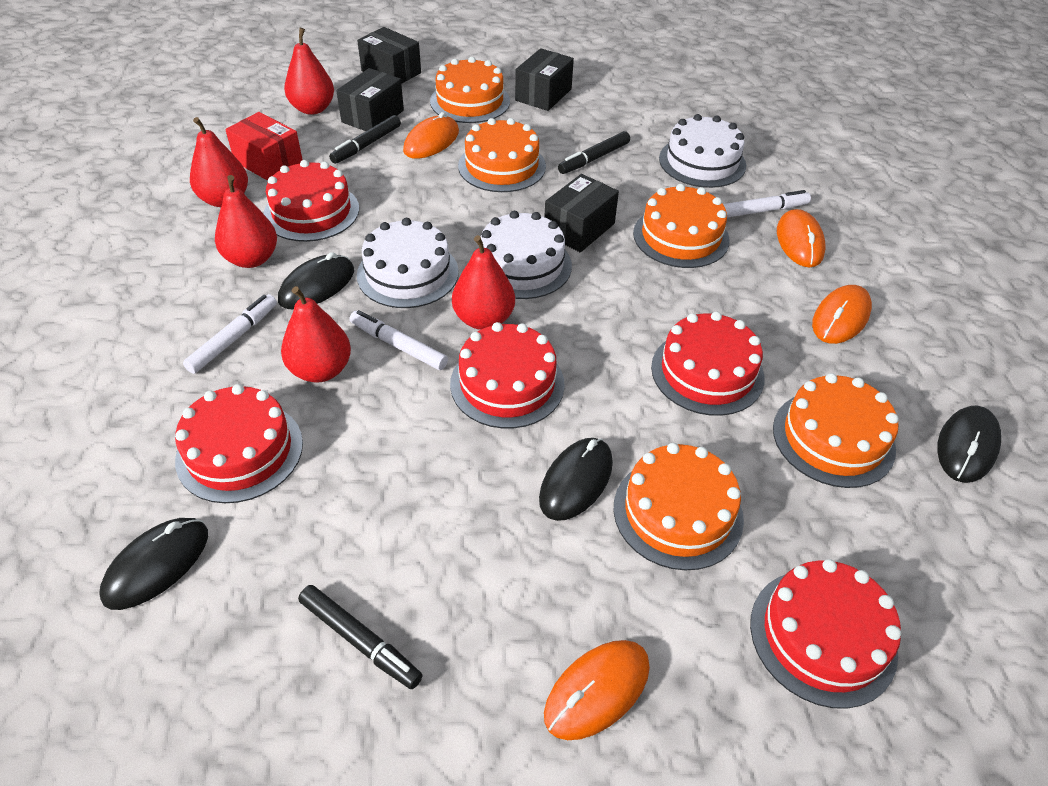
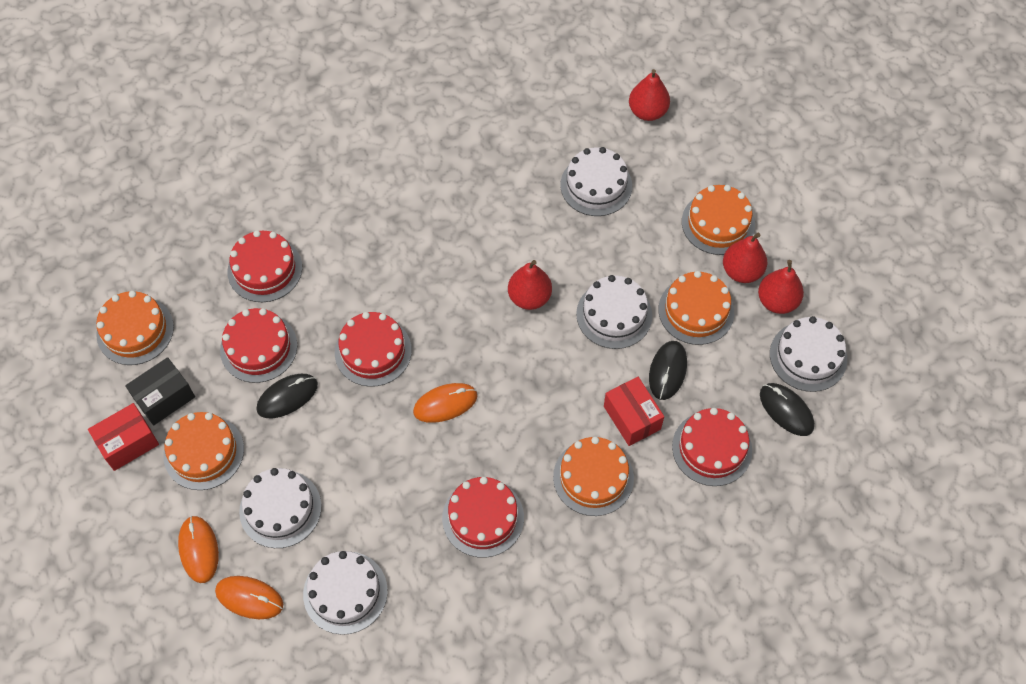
black box: [336,68,404,131] [357,27,421,84] [515,48,574,111] [544,174,619,252] = 4 -> [125,357,195,425] = 1
black marker: [298,585,423,689] [329,115,401,164] [558,131,630,174] = 3 -> none = 0
black mouse: [99,518,208,610] [278,252,354,310] [539,438,613,521] [937,406,1001,483] = 4 -> [256,374,318,418] [649,341,687,400] [760,383,814,436] = 3
orange mouse: [403,112,459,159] [544,640,650,740] [777,209,826,267] [812,285,872,344] = 4 -> [178,516,219,583] [215,576,283,619] [413,383,477,423] = 3
red box: [225,112,303,181] = 1 -> [88,403,159,471] [604,377,664,446] = 2
red pear: [190,117,248,207] [215,175,277,268] [281,286,351,383] [284,28,334,115] [452,235,515,330] = 5 -> [508,260,552,310] [629,69,670,121] [723,233,767,283] [758,260,804,314] = 4
white cake: [357,218,459,308] [481,211,572,299] [659,114,746,188] = 3 -> [239,468,321,548] [303,551,388,635] [560,147,632,216] [576,275,652,349] [770,316,847,392] = 5
white marker: [183,294,277,374] [350,310,448,370] [723,190,811,217] = 3 -> none = 0

